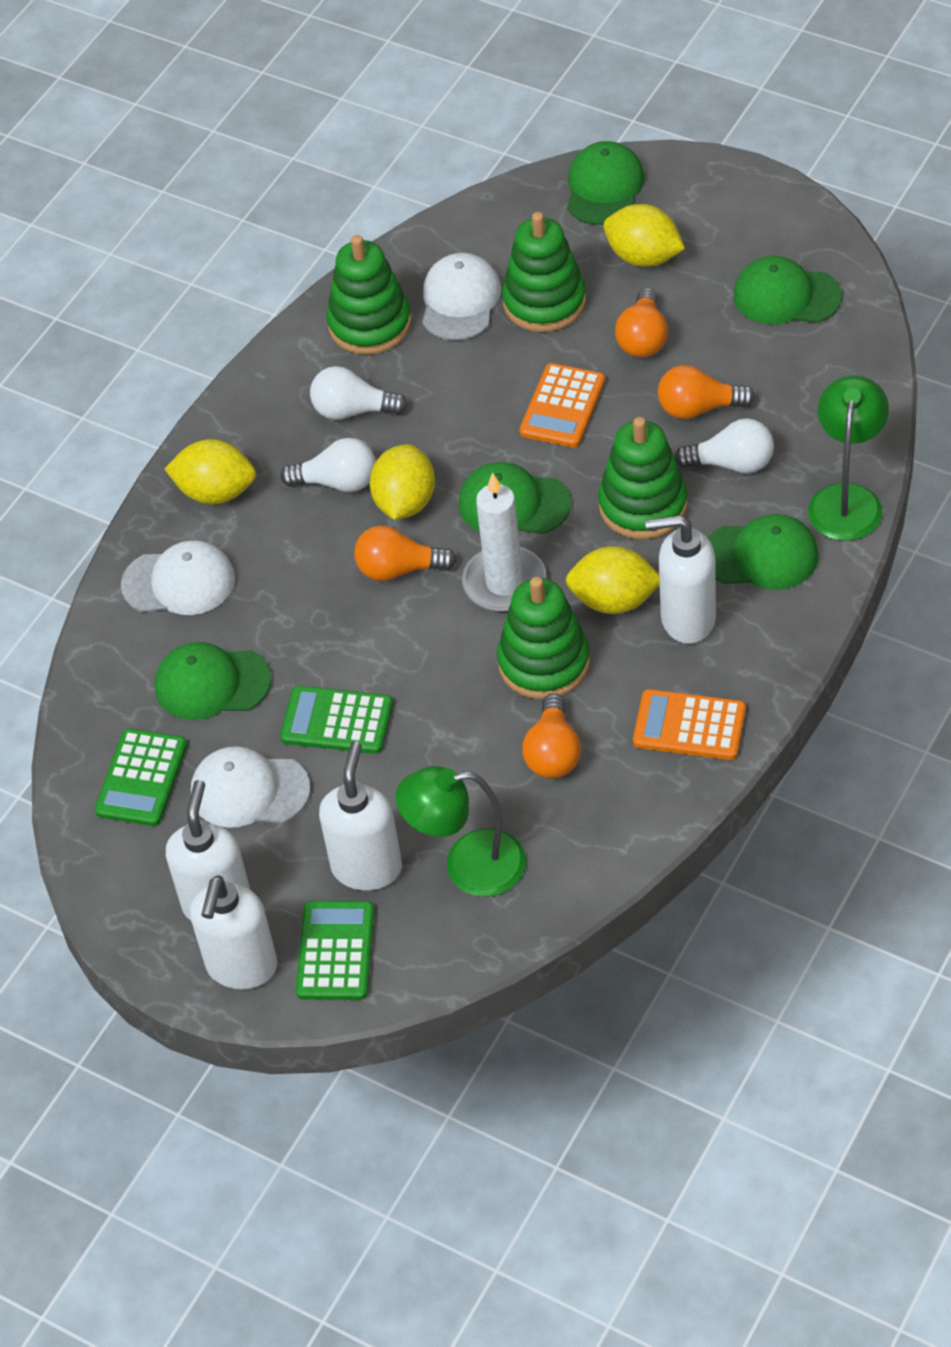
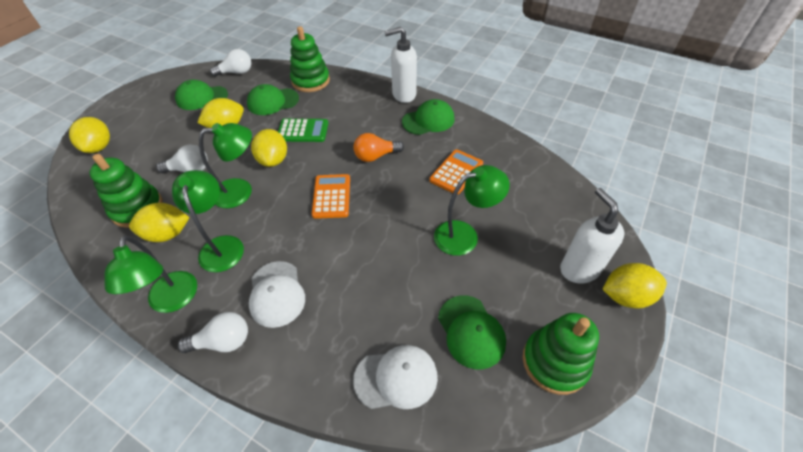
green calculator: [94,729,187,826] [280,686,393,754] [296,901,374,1000] = 3 -> [278,119,328,142] = 1
green cap: [155,642,272,720] [459,462,571,534] [567,141,644,225] [708,514,819,590] [734,256,842,324] = 5 -> [175,80,228,110] [247,84,299,115] [402,99,455,135] [438,295,506,369] = 4
green lamp: [396,766,526,897] [808,375,889,541] = 2 -> [104,235,197,313] [172,170,244,272] [199,123,252,208] [434,165,510,256] = 4
green stacking toy: [327,235,412,355] [497,577,590,699] [502,212,586,332] [598,417,688,539] = 4 -> [89,154,163,228] [290,26,330,92] [523,313,599,395] = 3
orange light bulb: [354,525,457,581] [522,693,581,779] [615,287,668,357] [658,365,755,419] = 4 -> [353,133,404,162] = 1
white candle: [462,472,546,612] = 1 -> none = 0
white cap: [121,540,235,615] [191,746,310,828] [422,253,501,341] = 3 -> [249,261,305,328] [353,345,438,409] = 2
white soap dispenser: [166,780,250,921] [190,875,278,989] [319,741,402,891] [645,515,716,644] = 4 -> [385,27,417,103] [560,188,624,284] = 2
yellow lemon: [165,439,256,504] [369,444,435,520] [566,546,660,614] [603,204,685,267] = 4 -> [69,117,110,153] [129,203,190,242] [197,98,244,128] [251,129,287,167] [602,263,667,309] = 5

